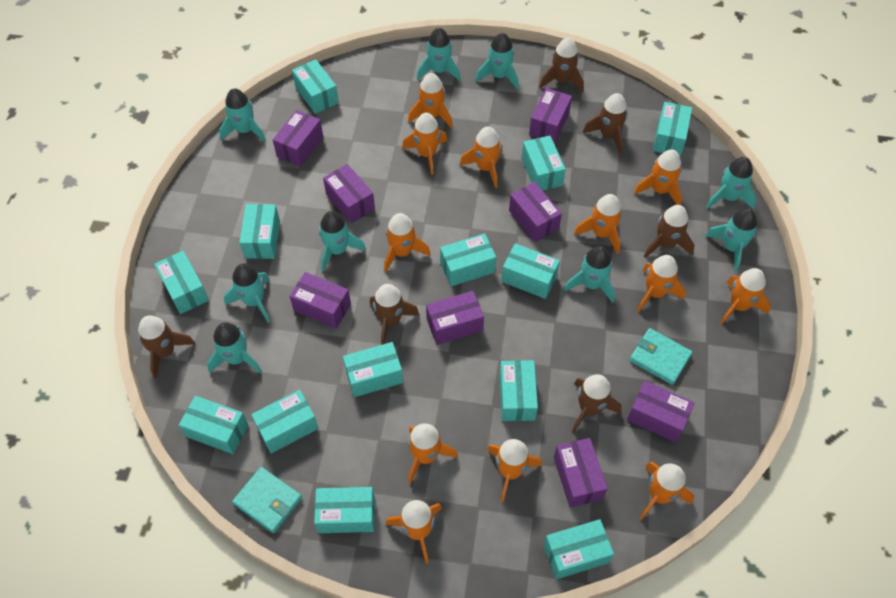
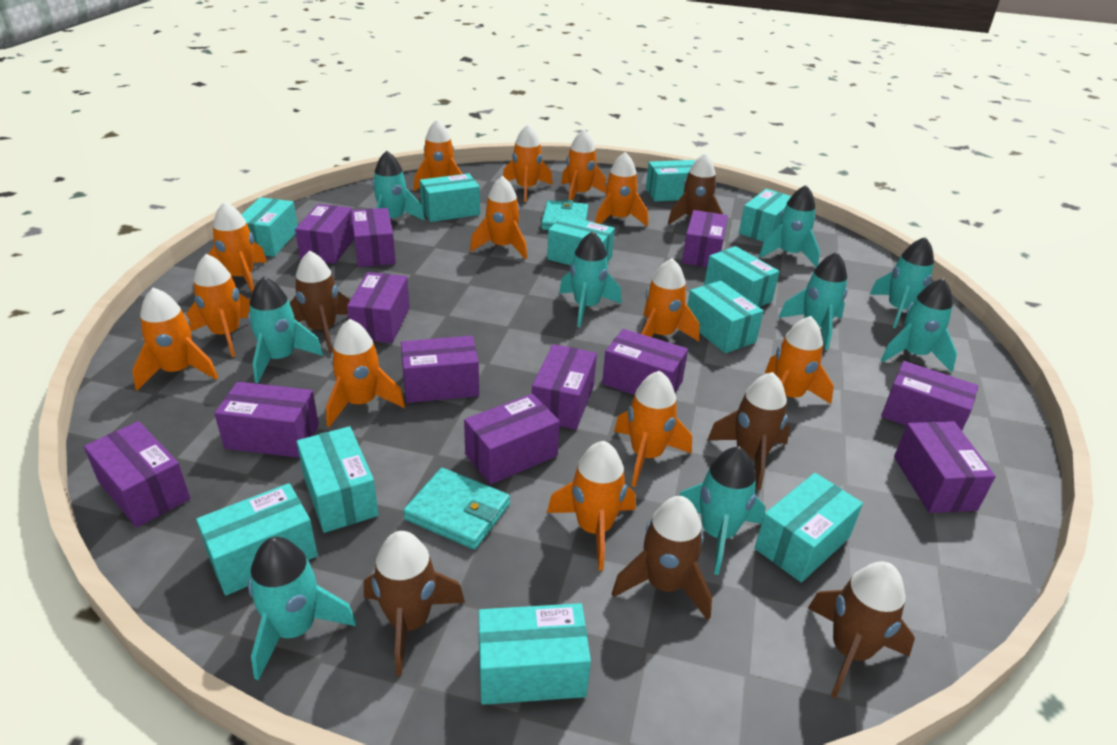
orange rocket: [384,213,431,272] [386,500,442,564] [402,113,447,175] [407,423,458,484] [408,73,453,128] [460,126,503,188] [487,439,542,502] [574,194,622,254] [633,149,682,205] [637,255,686,312] [639,462,694,520] [720,268,771,324] = 12 -> [132,288,218,390] [186,254,250,357] [208,201,267,292] [326,319,405,427] [414,119,462,191] [470,176,527,260] [503,124,553,202] [547,441,636,571] [561,129,606,200] [595,152,648,227] [614,371,692,487] [641,258,700,341] [765,316,834,404] = 13
purple box: [273,110,323,167] [289,272,351,329] [323,164,375,223] [426,291,484,345] [509,182,562,242] [529,88,572,143] [554,438,608,507] [627,381,694,443] = 8 -> [84,421,190,528] [214,382,319,458] [295,204,354,264] [347,272,410,343] [351,208,396,267] [401,336,479,403] [464,394,560,485] [532,344,597,430] [602,329,688,395] [682,210,728,267] [881,361,978,431] [894,421,996,513] = 12
turquoise box: [154,251,209,314] [179,396,249,454] [239,204,280,259] [251,390,319,454] [292,59,339,114] [314,487,375,533] [343,342,403,397] [440,233,496,287] [499,360,538,421] [502,243,560,299] [522,136,566,191] [544,519,614,579] [653,102,692,156] = 13 -> [196,483,318,596] [241,197,298,257] [297,426,379,533] [420,173,480,222] [478,603,591,705] [547,215,615,265] [646,160,695,201] [687,281,764,353] [704,246,780,307] [739,189,791,242] [755,473,863,583] = 11

